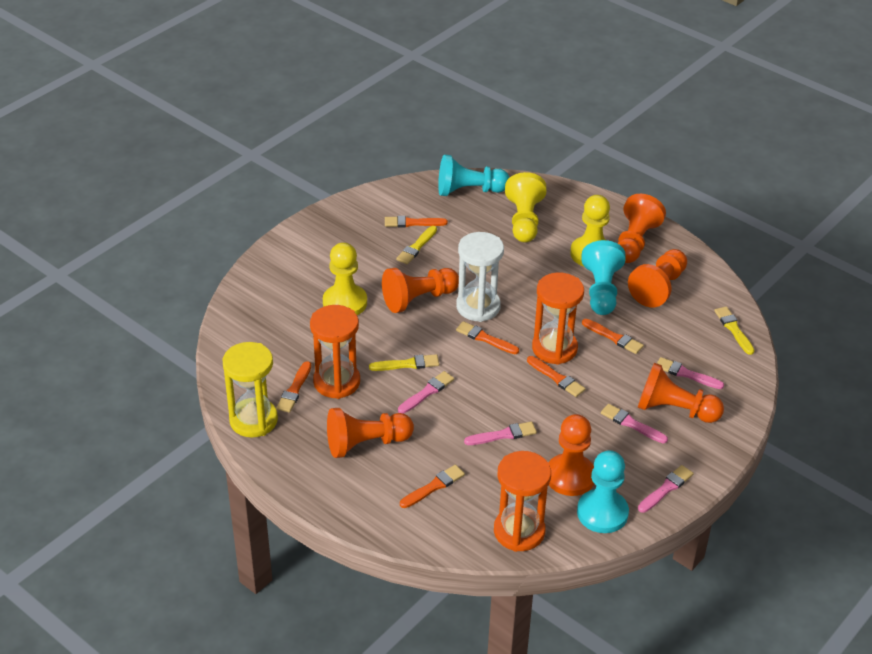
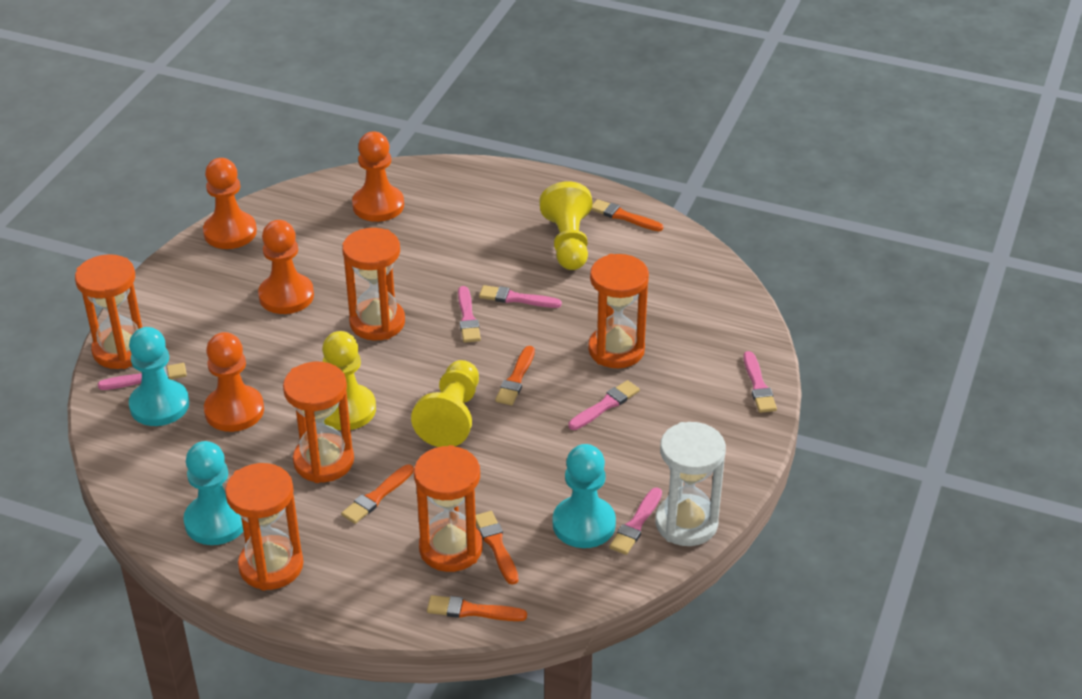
orange brush: [276,361,311,413] [385,216,448,227] [400,465,465,508] [456,321,519,354] [527,356,585,397] [582,319,644,354] = 6 -> [341,464,414,524] [427,595,527,621] [476,511,519,585] [495,346,535,405] [591,199,663,231] = 5
orange hourglass: [310,305,360,399] [494,451,551,552] [532,272,584,365] = 3 -> [75,254,142,369] [225,463,303,591] [283,362,354,483] [342,228,405,341] [414,445,483,572] [588,254,649,368] = 6
orange pawn: [327,408,414,458] [382,268,459,313] [548,414,594,496] [617,194,666,263] [628,249,687,307] [638,363,724,423] = 6 -> [203,158,257,249] [204,332,264,432] [258,220,314,314] [352,132,404,222] = 4
pink brush: [398,371,454,414] [464,422,537,445] [601,404,668,443] [638,465,694,513] [657,357,724,389] = 5 -> [98,363,187,390] [458,286,481,343] [479,285,562,308] [568,380,640,430] [609,487,662,555] [743,351,777,413] = 6
yellow brush: [369,354,439,371] [396,226,437,264] [714,307,755,355] = 3 -> none = 0
yellow hourglass: [223,342,278,437] = 1 -> none = 0

